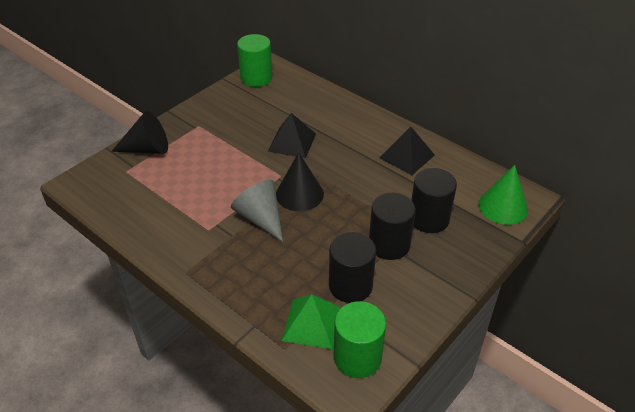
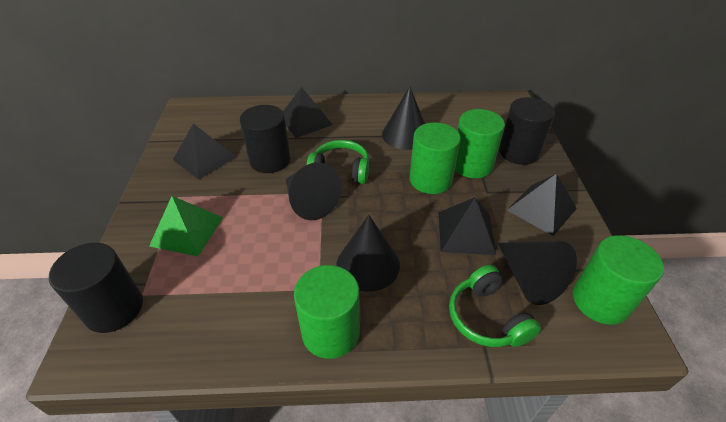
black cone: [111,111,168,154] [276,152,324,211] = 2 -> [286,162,341,220] [337,215,400,292] [382,87,425,150] [497,241,577,305] = 4
black pyramid: [268,113,316,158] [379,127,435,175] = 2 -> [173,123,236,179] [283,87,333,138] [439,197,496,255] [507,173,577,236] = 4
green cone: [478,165,528,225] = 1 -> none = 0
green cylinder: [237,34,272,87] [334,301,386,378] = 2 -> [294,265,360,359] [410,122,461,194] [455,109,505,178] [573,235,664,325] = 4
green headphones: none = 0 -> [307,140,369,184] [449,265,541,347] = 2
grey cone: [231,180,283,242] = 1 -> none = 0

